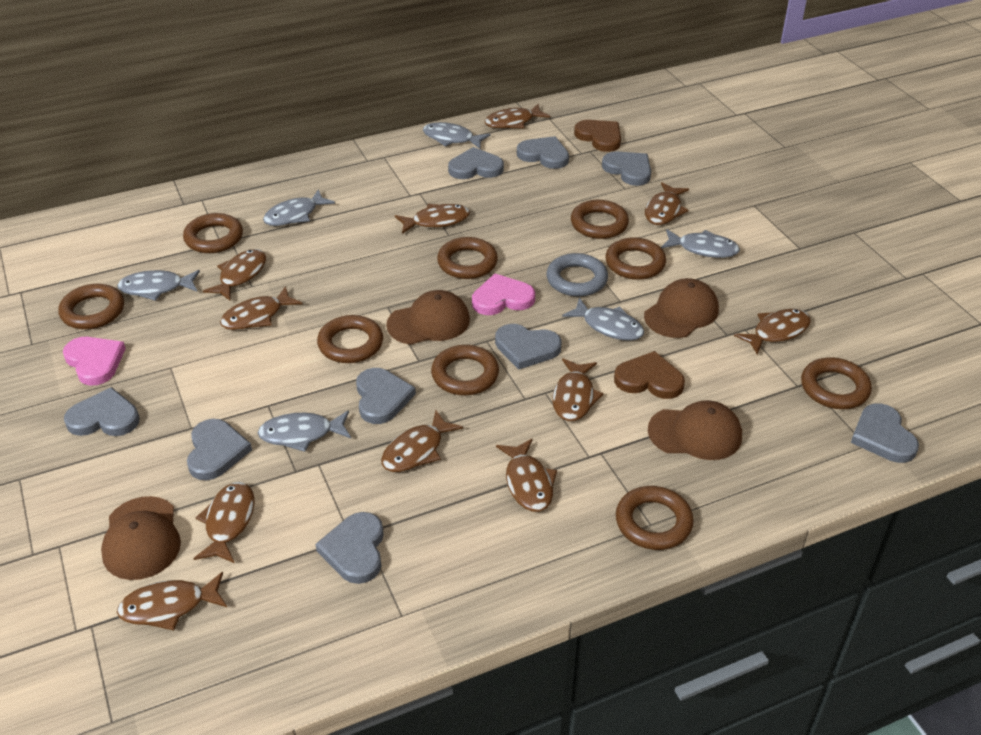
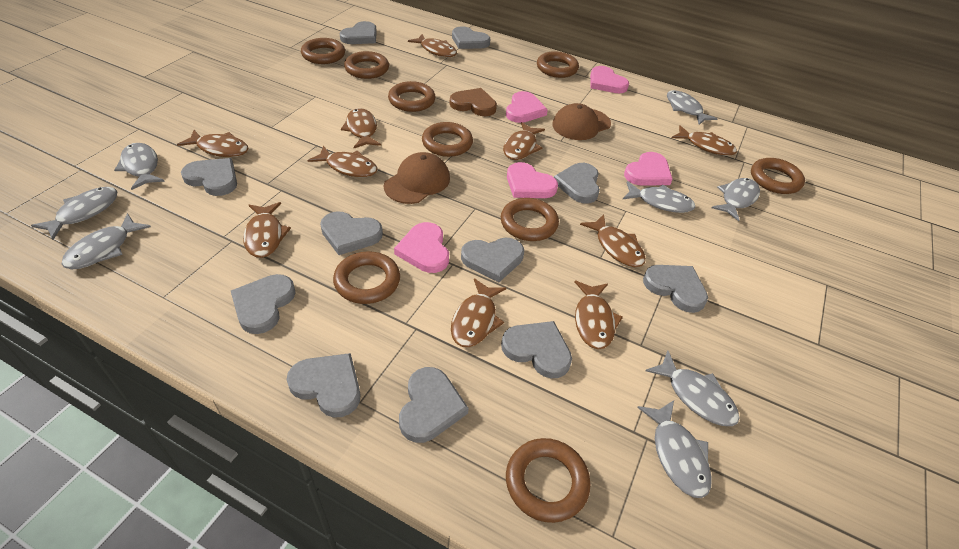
brown cap: [101,496,181,580] [386,290,470,345] [644,278,719,338] [648,400,742,460] = 4 -> [384,152,450,204] [552,103,611,140] = 2
brown fish: [117,572,227,630] [193,482,254,563] [203,249,266,300] [220,286,302,330] [381,410,463,472] [395,204,470,234] [484,104,550,129] [496,439,557,512] [552,358,604,421] [645,182,689,225] [734,309,811,355] = 11 -> [177,130,249,157] [243,202,291,258] [308,145,377,177] [341,108,381,148] [408,34,457,57] [451,278,506,347] [503,122,545,160] [574,281,623,349] [580,214,646,267] [672,125,737,156] = 10
brown heart: [574,120,621,152] [614,351,685,399] = 2 -> [450,88,497,116] = 1
grey fish: [117,270,200,301] [258,410,351,452] [263,189,335,226] [423,122,490,149] [562,297,644,341] [661,229,740,258] = 6 -> [31,187,118,240] [62,213,151,269] [114,143,165,190] [622,181,696,213] [637,400,712,498] [645,351,739,426] [667,90,717,125] [712,178,760,221] = 8
grey heart: [64,387,140,436] [187,419,252,480] [315,512,384,584] [356,368,416,424] [448,147,504,179] [495,324,562,370] [517,136,569,169] [602,151,651,186] [851,403,919,463] = 9 -> [181,158,237,196] [231,274,296,334] [286,353,361,418] [320,211,383,255] [339,21,377,44] [399,367,469,443] [452,26,490,49] [461,238,524,282] [501,321,572,378] [554,163,600,203] [643,265,708,313] = 11
grey ring: [547,253,608,296] = 1 -> none = 0
pink heart: [63,337,126,386] [472,274,535,315] = 2 -> [394,222,449,273] [506,91,548,123] [507,162,558,198] [590,66,629,93] [624,152,673,186] = 5

